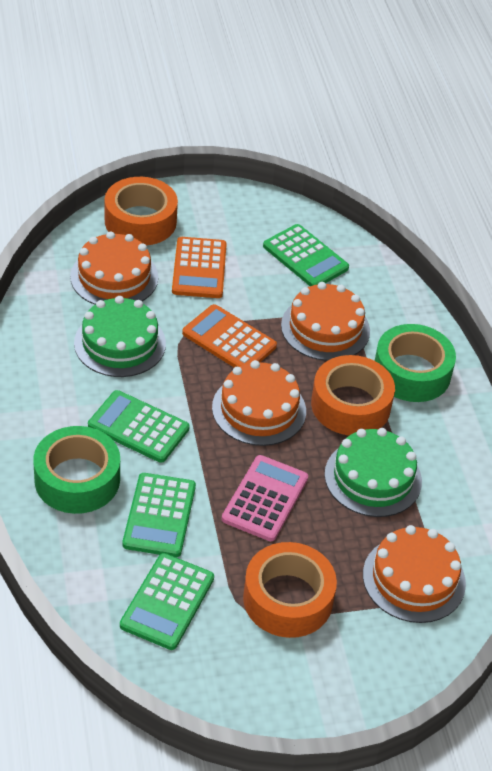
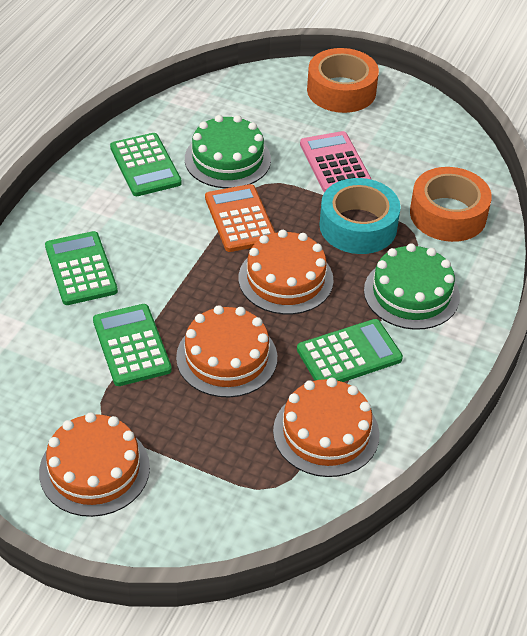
green tape: [33,426,120,514] [375,324,456,402] = 2 -> none = 0
orange calculator: [172,237,227,298] [182,304,277,367] = 2 -> [205,184,275,252] = 1
orange tape: [105,177,178,246] [243,542,337,638] [311,355,395,436] = 3 -> [307,48,379,113] [410,167,492,242] = 2
turquoise tape: none = 0 -> [319,178,401,254] = 1

